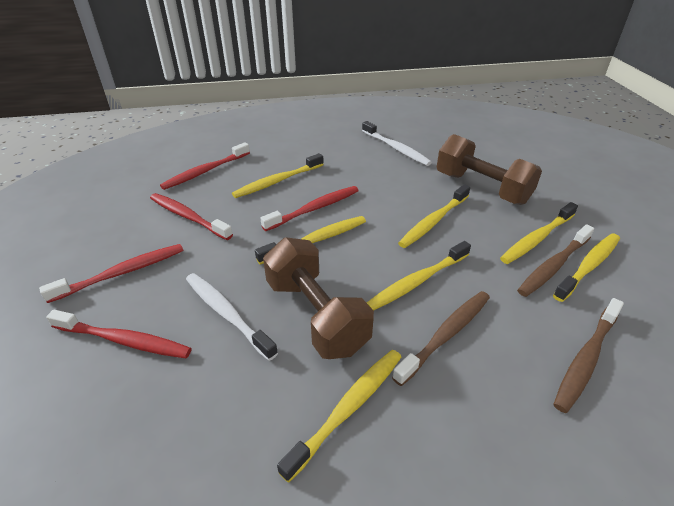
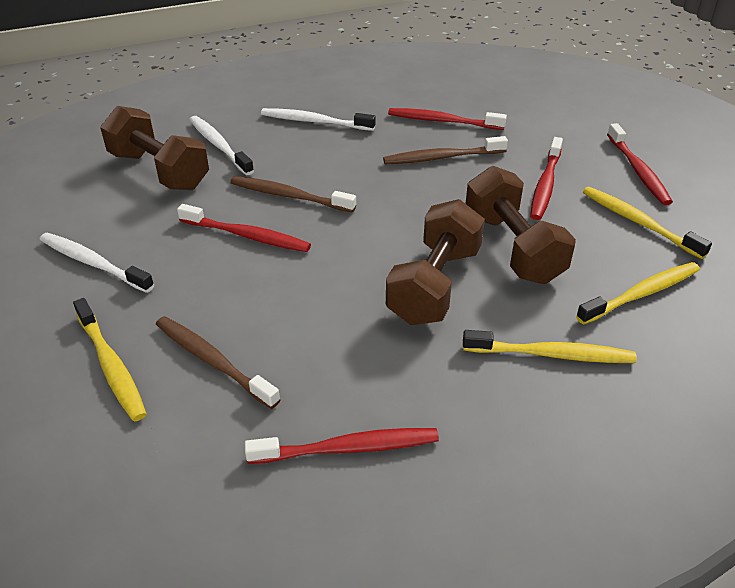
brown dumbbell: [263,237,374,359] [437,134,542,205] = 2 -> [100,106,209,190] [386,199,485,325] [466,166,576,284] = 3
white toothbrush: [186,273,278,361] [362,121,432,166] = 2 -> [40,233,154,293] [189,116,254,175] [261,108,375,131] = 3
yellow toothbrush: [232,153,324,198] [255,216,366,265] [277,350,401,483] [367,241,471,311] [398,184,470,248] [500,202,578,264] [553,233,620,302] = 7 -> [73,298,147,422] [463,330,637,363] [576,262,700,325] [583,187,712,259] = 4

